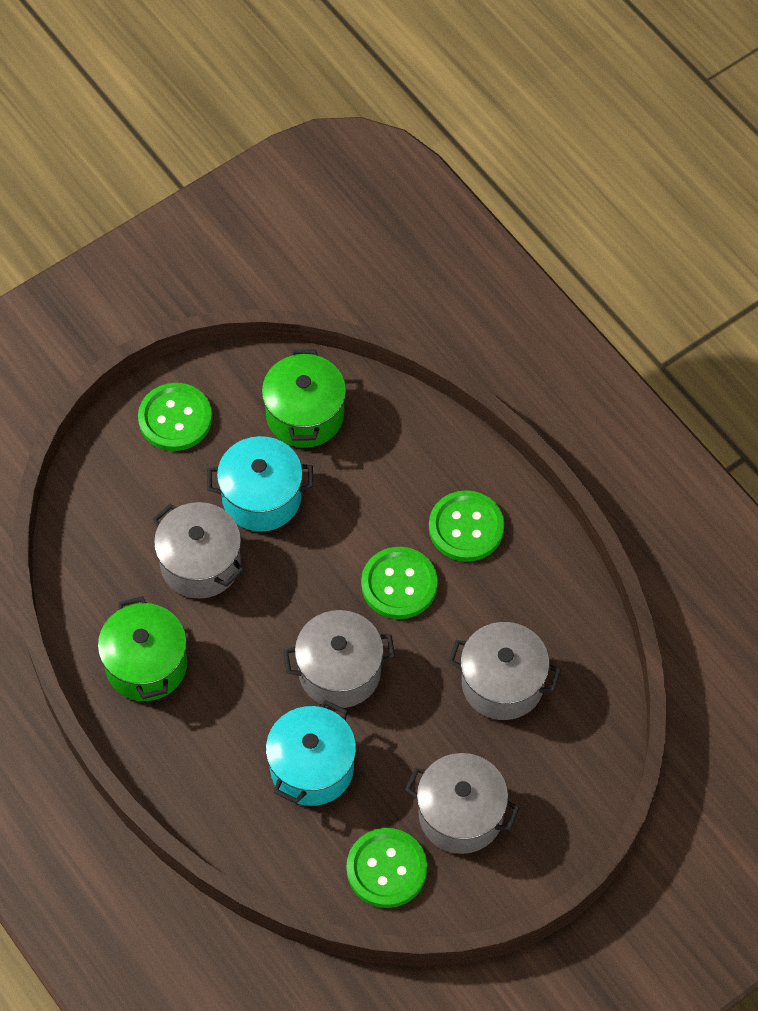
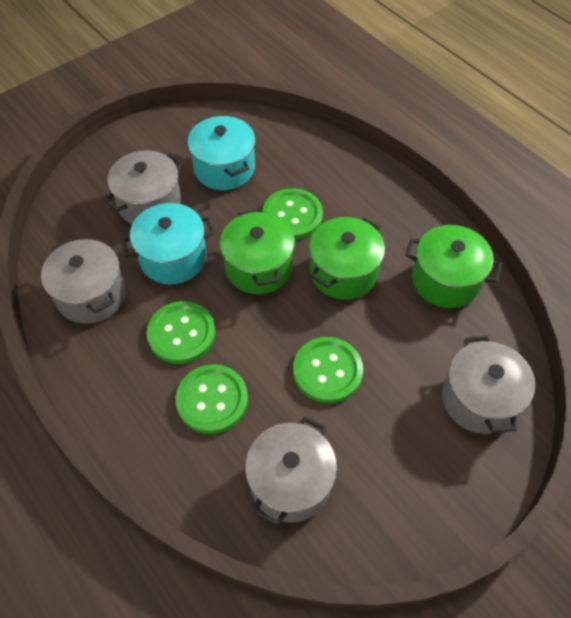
green pot: [98,596,187,701] [262,349,346,448] = 2 -> [220,209,295,294] [309,217,385,300] [405,225,502,308] = 3

